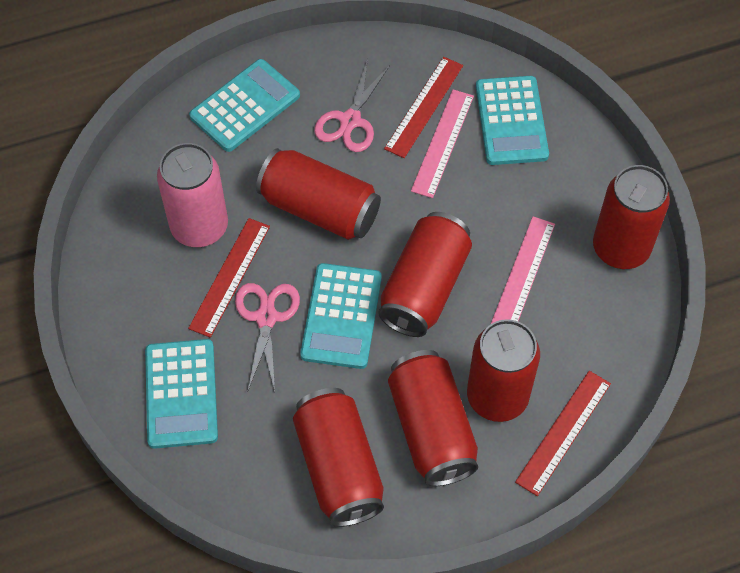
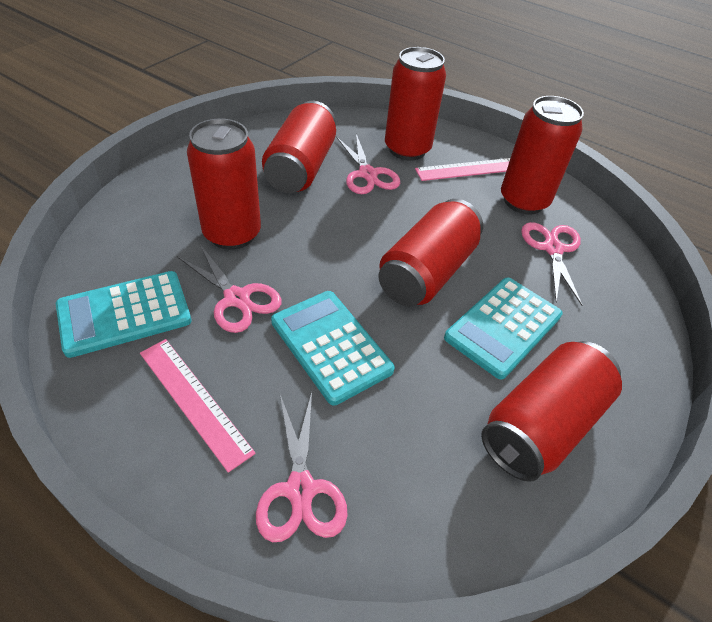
pink can: [157,143,228,247] = 1 -> none = 0
pink scissors: [235,283,300,391] [314,59,390,152] = 2 -> [177,243,282,333] [256,392,348,542] [336,134,400,194] [521,222,583,306] = 4
red ruler: [188,218,270,338] [384,57,463,158] [515,371,611,496] = 3 -> none = 0
turquoise calculator: [145,339,218,449] [189,59,300,152] [300,263,382,369] [476,76,549,165] = 4 -> [56,271,192,358] [271,291,395,405] [444,277,563,379] = 3

